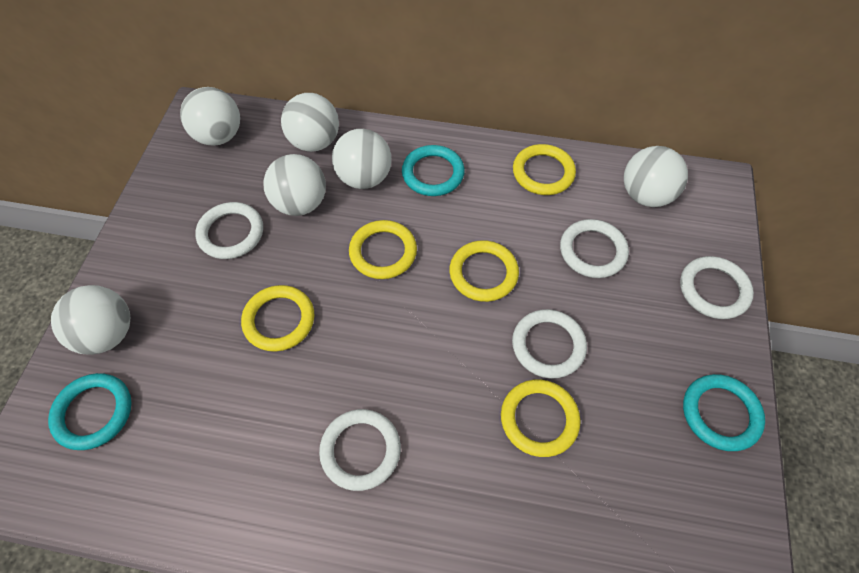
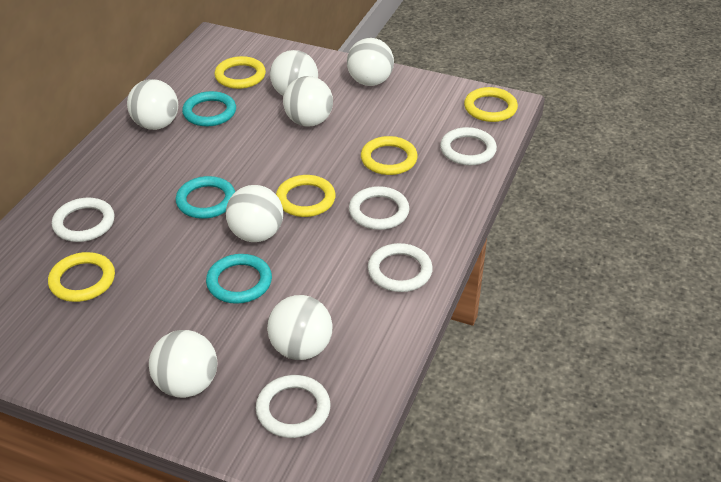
white ball: [51,285,130,355] [180,87,240,145] [264,154,326,216] [281,93,339,152] [332,129,392,189] [624,146,688,207] = 6 -> [127,79,178,130] [149,330,217,398] [226,185,283,242] [267,295,332,360] [270,50,318,96] [283,76,333,126] [347,38,394,86] = 7

